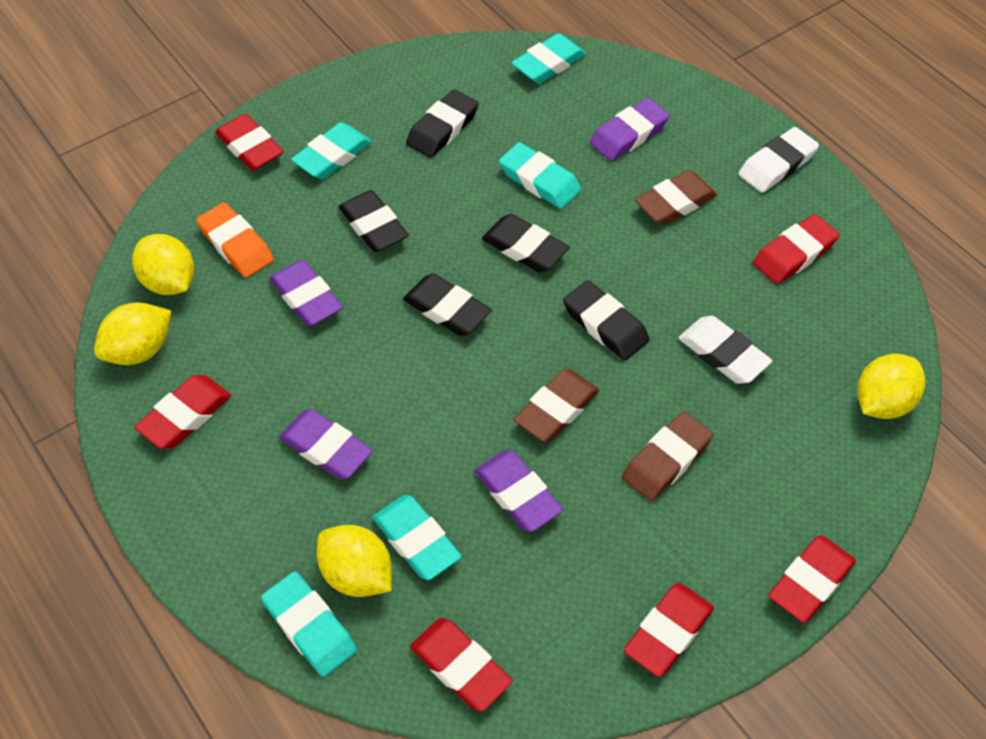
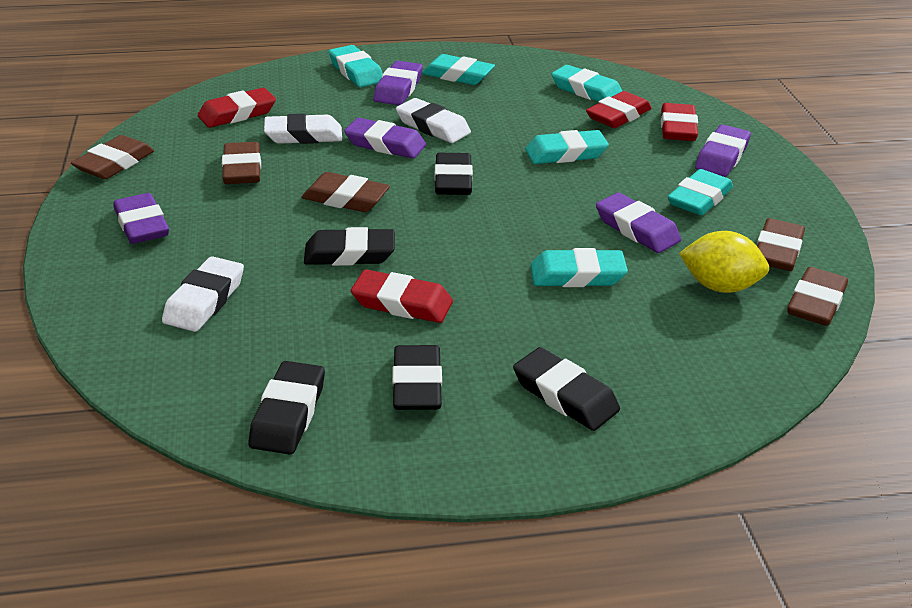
brown eraser: [514,369,599,442] [622,412,713,501] [635,170,717,225] = 3 -> [71,135,154,179] [222,142,261,184] [301,172,390,212] [757,218,805,271] [787,267,848,326] = 5
orange eraser: [196,202,274,278] = 1 -> none = 0
purple eraser: [269,260,343,326] [279,409,373,479] [475,450,563,532] [590,98,670,161] = 4 -> [114,193,169,244] [344,118,426,158] [374,61,423,105] [596,193,681,253] [695,125,751,177] = 5
red eraser: [135,375,231,449] [215,114,284,170] [410,618,513,712] [624,583,714,677] [753,214,839,284] [769,535,856,623] = 6 -> [198,88,276,128] [351,269,453,323] [586,91,652,128] [661,103,698,141] = 4
turquoise eraser: [261,572,357,677] [291,122,372,179] [373,495,462,580] [499,142,581,209] [511,33,586,84] = 5 -> [329,45,383,87] [422,54,495,85] [525,130,609,164] [531,248,628,287] [552,65,622,101] [668,169,733,216] = 6
white eraser: [678,316,772,384] [739,127,819,193] = 2 -> [162,256,244,332] [264,114,342,144] [396,98,471,143] = 3
yellow lemon: [94,302,171,365] [132,234,194,295] [317,525,392,597] [857,354,925,419] = 4 -> [679,231,769,293] = 1

